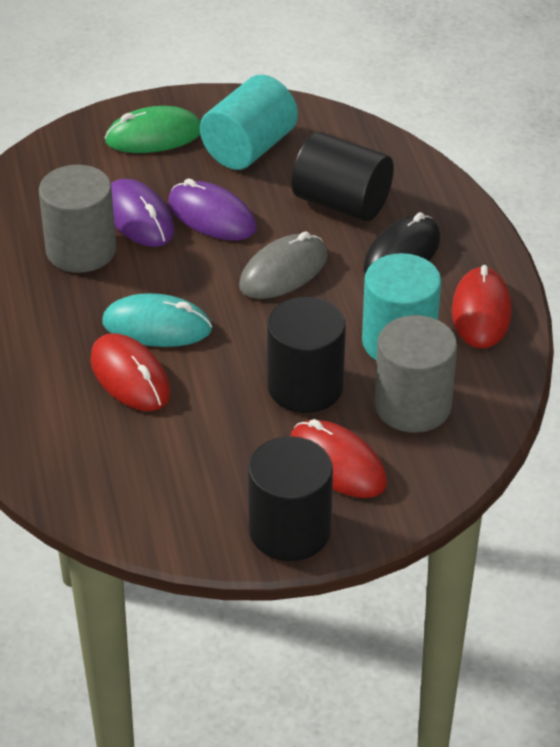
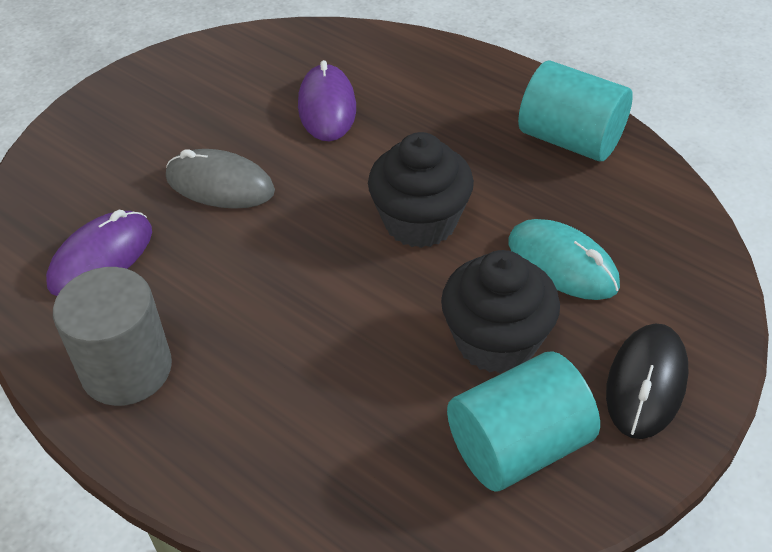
black cupcake: none = 0 -> [368,132,474,248] [441,250,560,373] = 2
black cylinder: [248,436,333,561] [267,297,346,413] [292,132,394,221] = 3 -> none = 0
green mouse: [105,106,201,153] = 1 -> none = 0
grey cylinder: [39,165,116,273] [375,315,457,433] = 2 -> [53,267,172,406] = 1
red mouse: [90,333,170,411] [291,419,387,498] [452,265,512,349] = 3 -> none = 0

